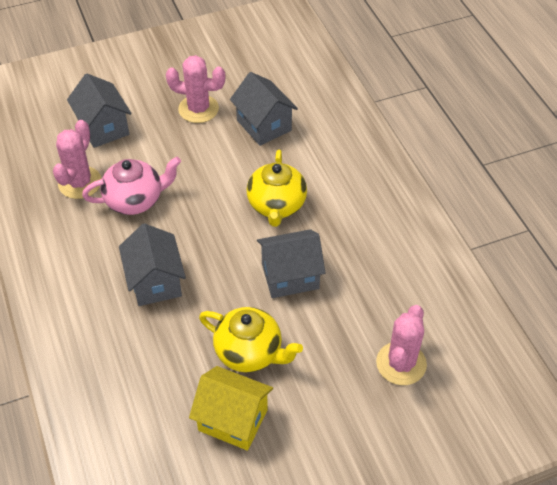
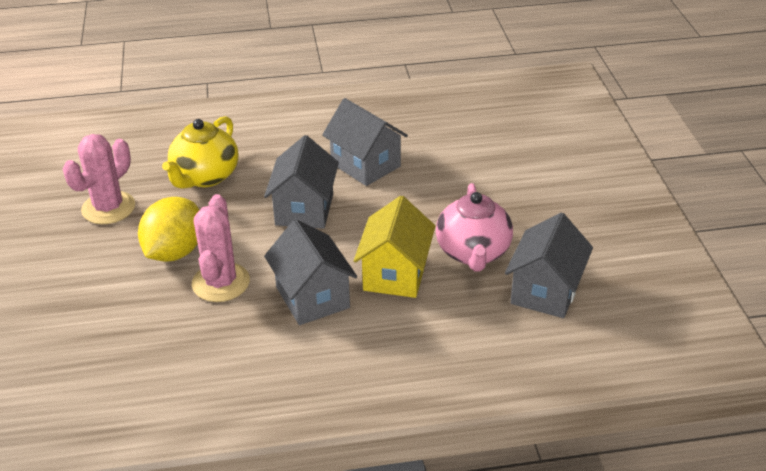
pink cactus: [53,120,102,199] [166,55,225,123] [376,305,427,385] = 3 -> [63,134,135,224] [192,194,250,302] = 2
yellow lemon: none = 0 -> [138,197,200,262] = 1
yellow teapot: [199,307,303,372] [247,150,307,227] = 2 -> [162,116,238,189] = 1

